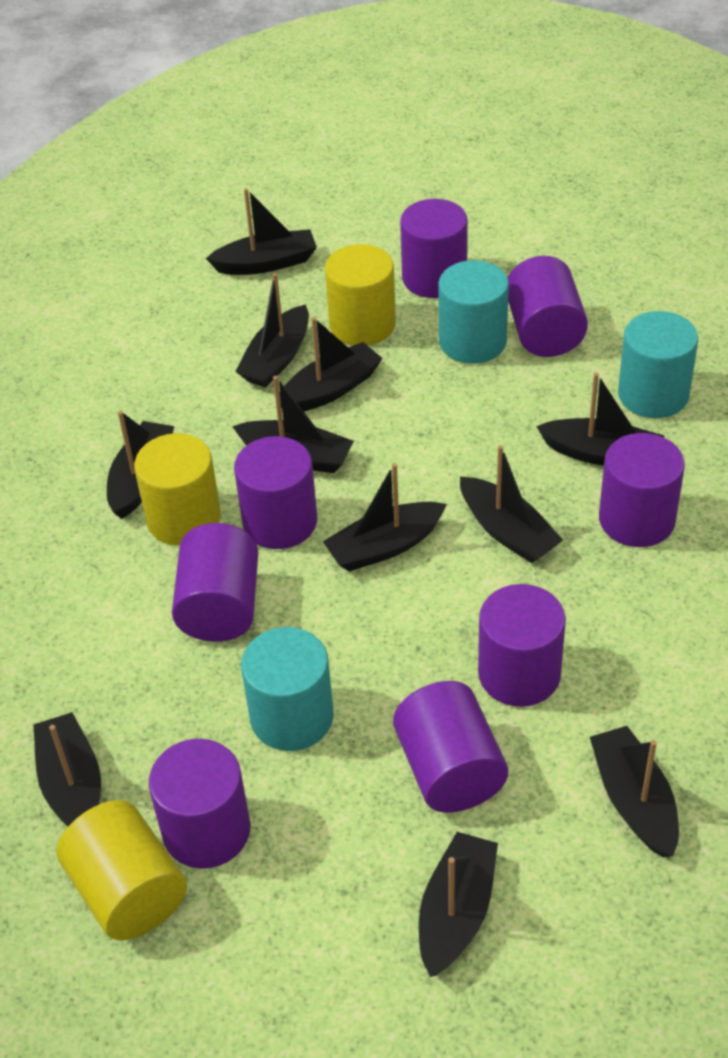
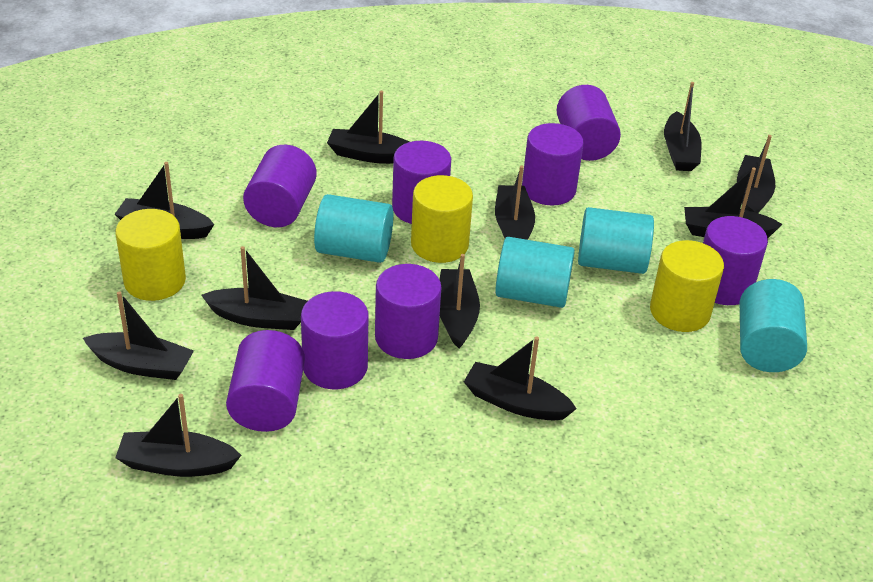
turquoise cylinder: [241,627,334,751] [438,260,509,364] [618,311,698,418] = 3 -> [314,194,393,263] [495,237,575,308] [578,207,654,274] [740,279,807,372] = 4

